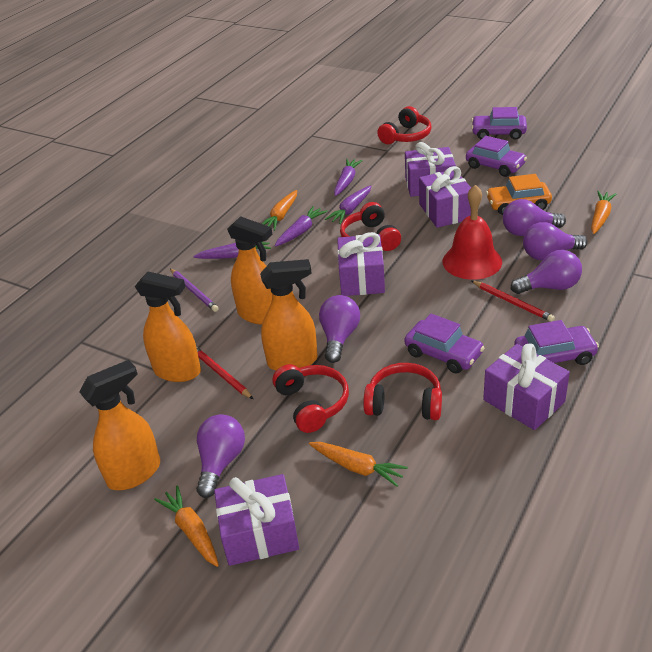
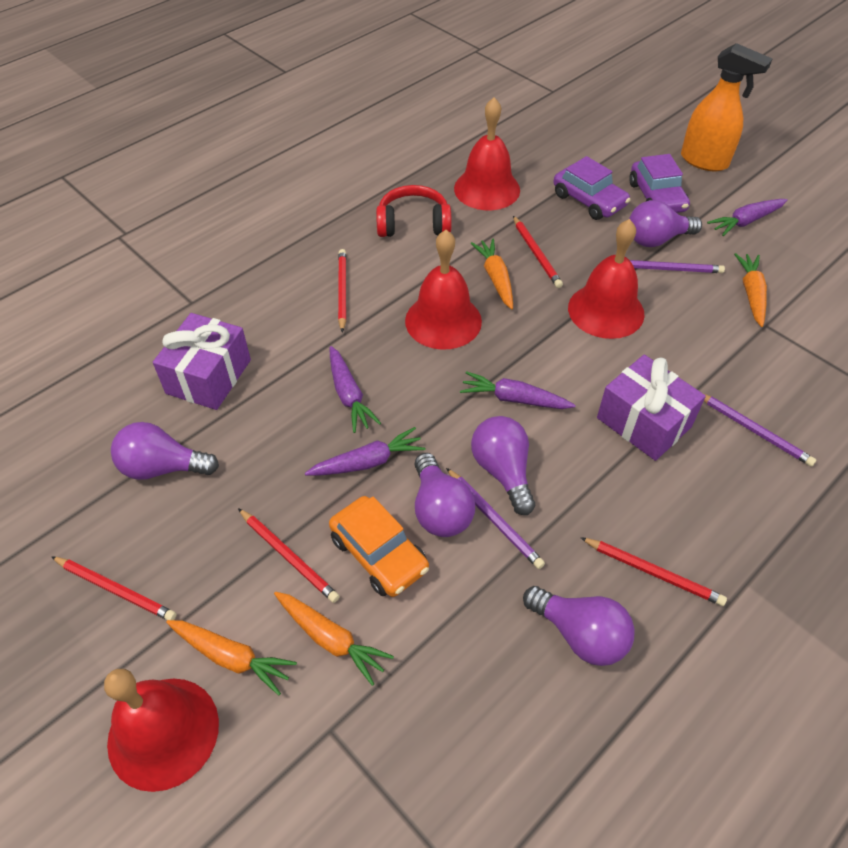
orange spray bottle: [79,360,160,490] [135,272,201,382] [227,216,272,325] [260,259,318,371] = 4 -> [681,43,773,171] = 1
purple car: [404,314,484,374] [466,136,527,177] [471,107,527,140] [514,320,599,365] = 4 -> [553,156,631,220] [629,154,690,213] = 2
purple gift: [214,474,299,566] [337,232,385,296] [405,142,456,197] [419,166,471,228] [483,344,570,430] = 5 -> [153,313,251,410] [597,355,706,461] = 2
purple pencil: [170,269,219,312] = 1 -> [446,468,545,569] [630,260,725,273] [704,394,816,467] = 3
red bell: [443,185,502,280] = 1 -> [104,669,219,792] [405,230,482,350] [454,97,520,210] [568,219,644,339] = 4
red headphones: [273,364,349,433] [340,202,401,251] [363,363,442,420] [377,106,432,144] = 4 -> [376,185,451,237] = 1
red pencil: [196,346,253,399] [472,281,555,322] = 2 -> [51,556,177,620] [238,508,340,603] [338,249,346,332] [513,216,563,288] [580,537,727,606] = 5

